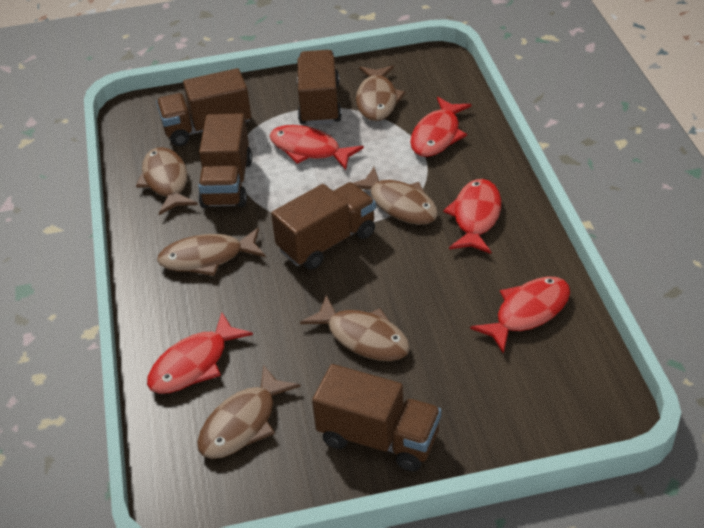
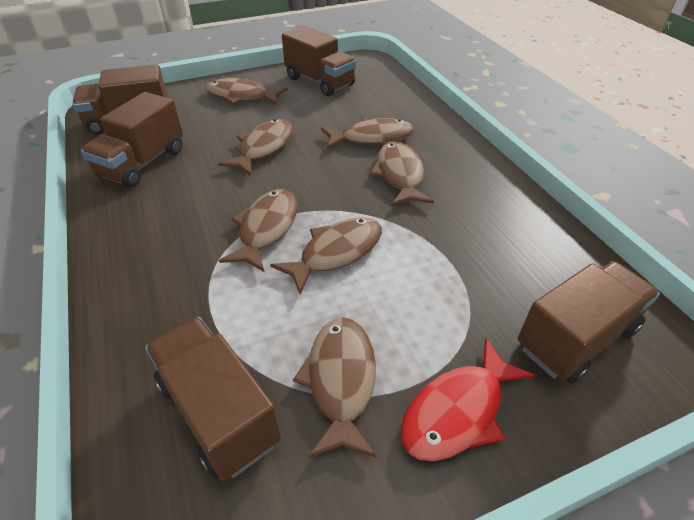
brown fish: [136,147,198,215] [157,228,266,276] [197,365,300,459] [300,295,410,361] [354,167,438,225] [356,65,406,121] = 6 -> [205,78,288,105] [218,119,293,176] [219,189,298,272] [270,217,382,295] [293,317,376,458] [321,117,414,149] [370,141,434,207] = 7
red fish: [147,313,253,394] [270,125,364,170] [410,97,472,157] [443,179,501,254] [470,276,570,354] = 5 -> [401,338,535,461] = 1

